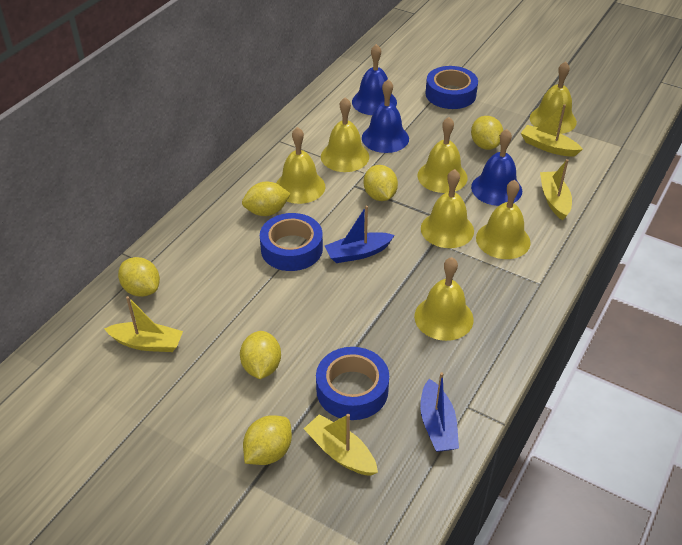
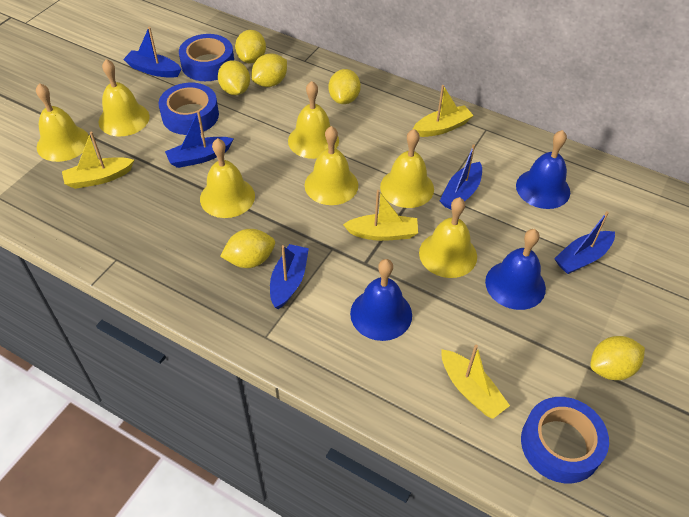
blue boat: [325,206,395,263] [420,372,459,452] = 2 -> [123,27,181,78] [165,110,234,168] [270,244,309,309] [440,144,482,210] [554,211,615,274] = 5

